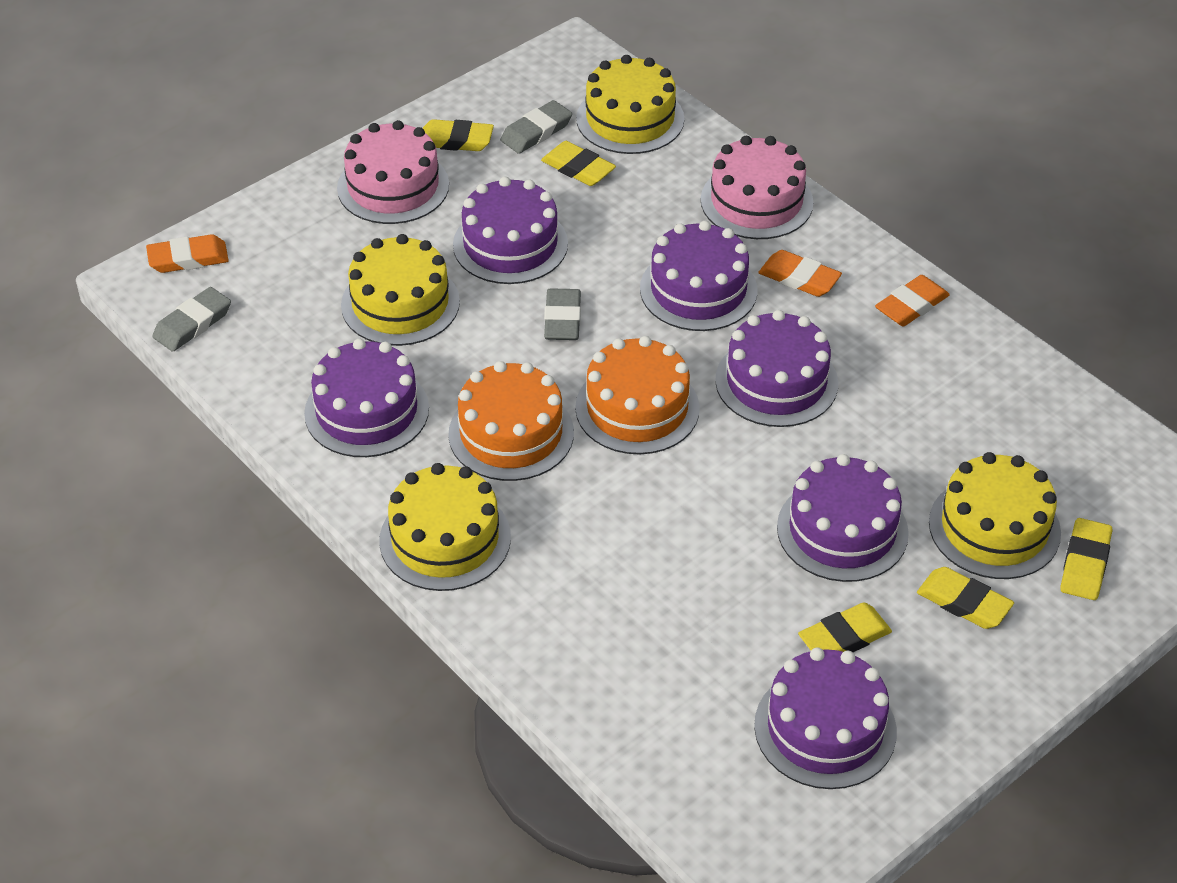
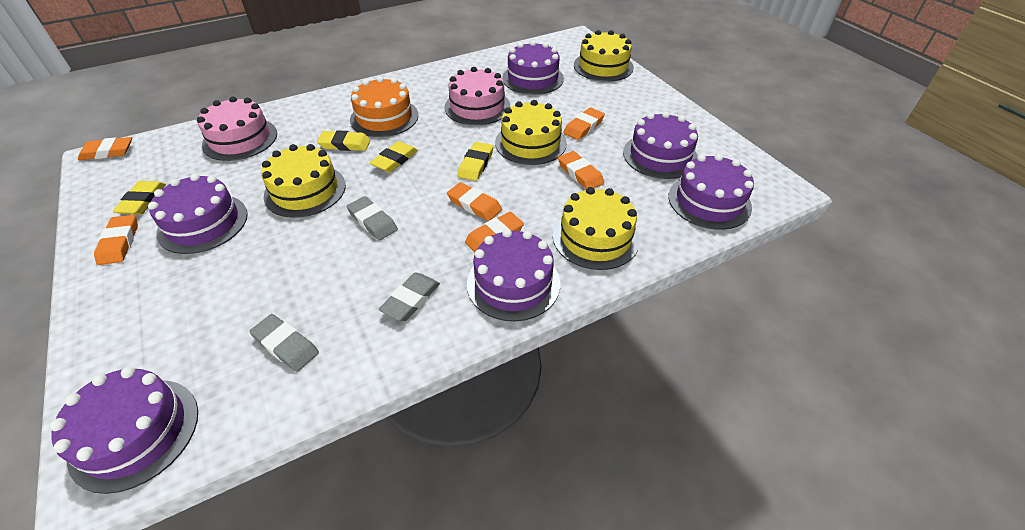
orange cake: [448,361,574,481] [575,336,700,455] = 2 -> [350,77,419,137] = 1
orange eraser: [146,234,229,273] [758,250,842,297] [875,275,950,326] = 3 -> [78,137,132,160] [94,215,138,265] [447,182,502,221] [465,212,524,252] [558,151,604,189] [563,108,605,140] = 6
yellow eraser: [423,119,494,151] [541,141,616,186] [798,603,892,652] [917,567,1014,629] [1060,518,1112,600] = 5 -> [113,181,166,215] [317,130,371,151] [369,141,418,172] [458,142,493,181] = 4

